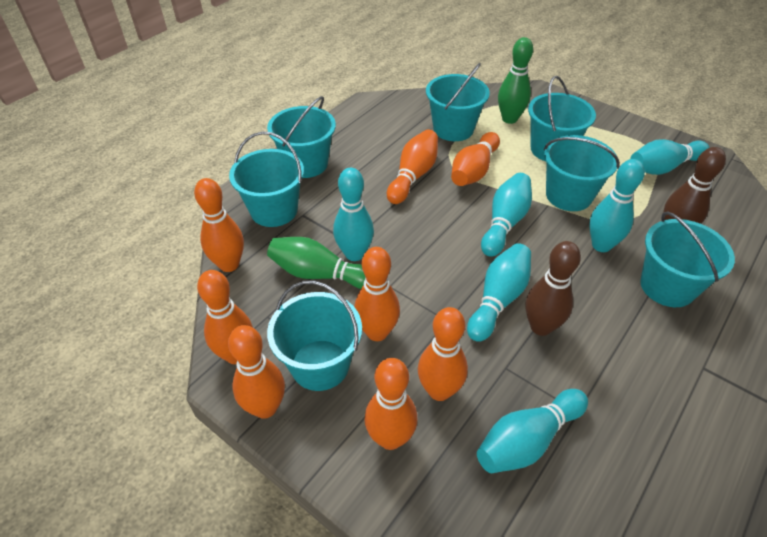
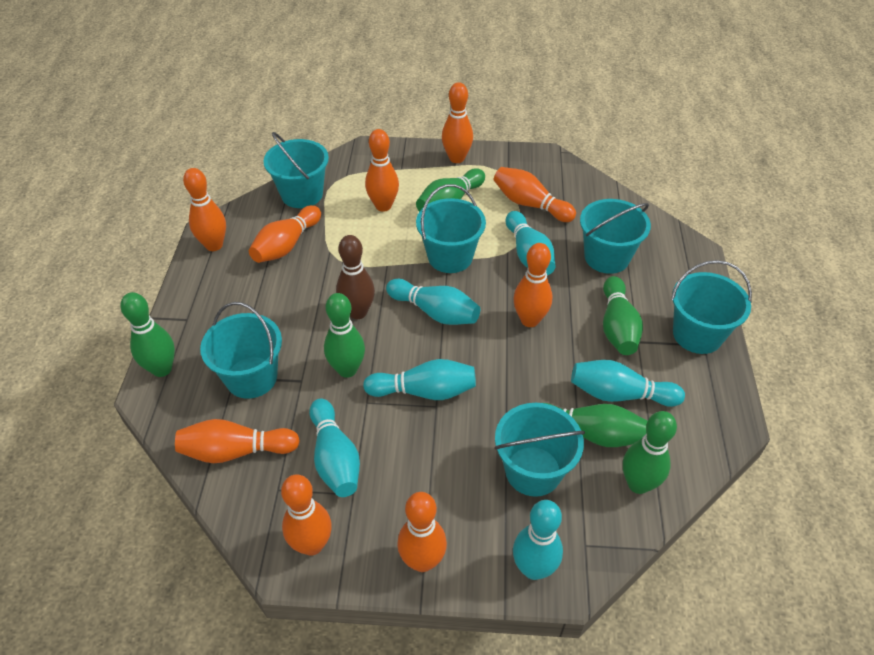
brown bowling pin: [526,241,581,336] [663,147,726,224] = 2 -> [336,235,375,319] = 1
green bowling pin: [267,237,365,289] [498,37,533,124] = 2 -> [120,292,175,377] [324,293,365,378] [416,168,485,211] [545,403,647,447] [603,276,643,355] [623,411,677,494] = 6
orange bowling pin: [194,178,244,272] [197,270,253,364] [228,325,285,419] [354,247,400,341] [365,358,417,450] [387,130,438,204] [418,307,468,401] [451,132,500,186] = 8 -> [175,419,300,463] [183,168,226,251] [249,205,321,263] [281,474,332,556] [365,129,399,212] [397,492,447,572] [442,82,473,163] [494,167,576,222] [513,243,552,327] = 9
turquoise bucket: [229,131,304,227] [267,96,336,178] [267,281,362,391] [426,63,490,141] [528,76,596,161] [544,135,620,211] [640,211,735,307] = 7 -> [200,302,282,399] [264,132,329,208] [416,184,486,273] [494,403,585,497] [580,199,651,274] [671,260,752,354] = 6

